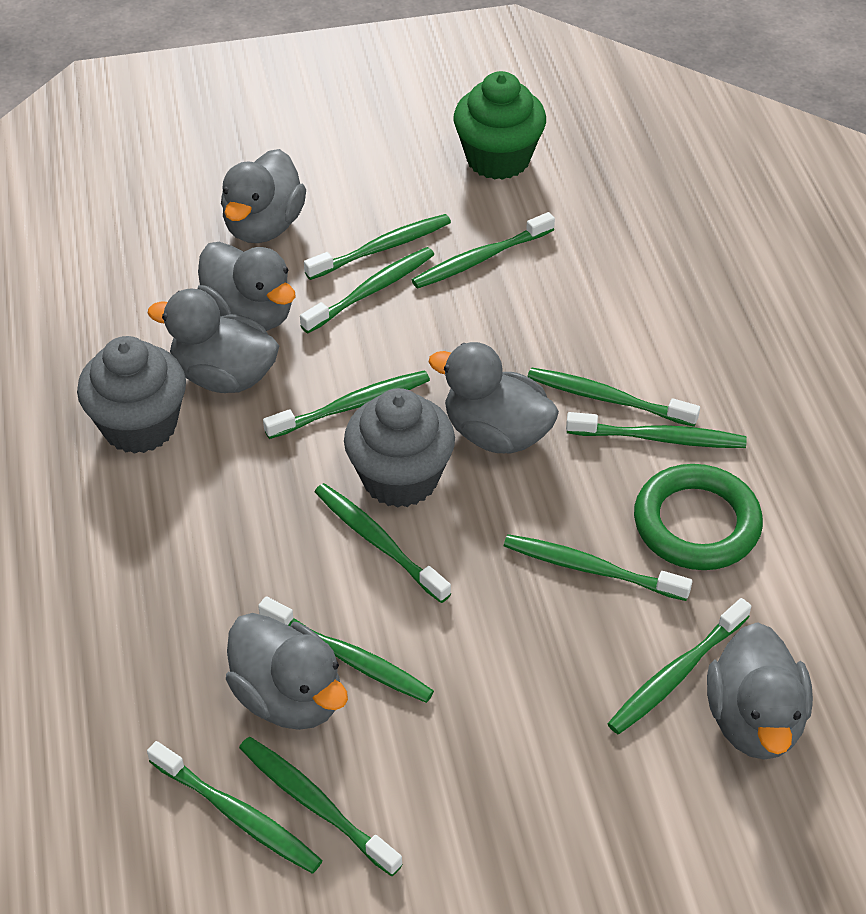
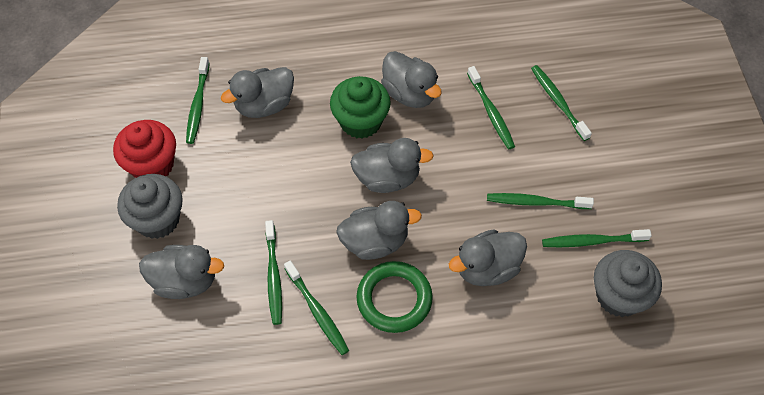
green toothbrush: [147,741,323,873] [239,737,403,876] [258,596,434,703] [263,370,430,439] [300,247,434,333] [304,214,451,280] [314,483,451,603] [412,212,555,288] [504,534,692,601] [527,367,700,427] [566,412,747,448] [607,598,751,734] = 12 -> [186,57,210,144] [265,220,282,325] [284,260,349,355] [467,66,515,150] [487,193,594,209] [531,65,592,141] [542,229,652,247] = 7
red cupcake: none = 0 -> [113,120,176,178] = 1

